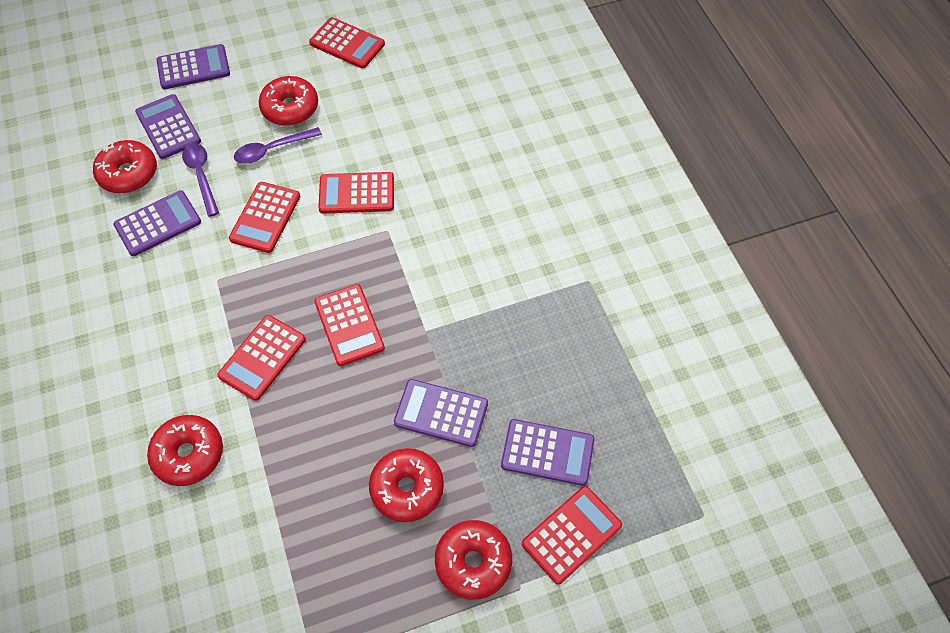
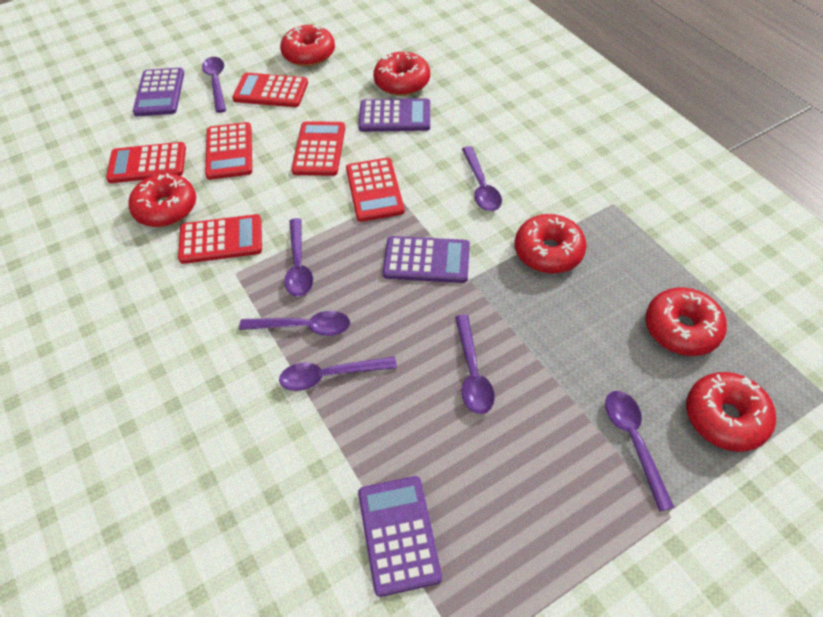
purple calculator: [114,190,201,256] [135,94,201,159] [156,44,230,89] [394,379,488,447] [501,419,595,486] = 5 -> [133,68,184,116] [358,476,442,597] [359,98,430,132] [383,236,470,283] = 4
purple spoon: [182,143,219,217] [234,127,322,164] = 2 -> [202,57,226,113] [239,311,350,336] [279,356,397,391] [284,218,313,296] [455,315,495,414] [462,146,502,211] [605,391,675,512] = 7
red donut: [93,140,157,193] [147,415,223,486] [259,76,318,126] [369,448,444,522] [435,520,512,600] = 5 -> [128,173,196,227] [280,24,335,67] [373,52,430,96] [515,214,587,274] [646,288,727,356] [686,372,776,452] = 6

